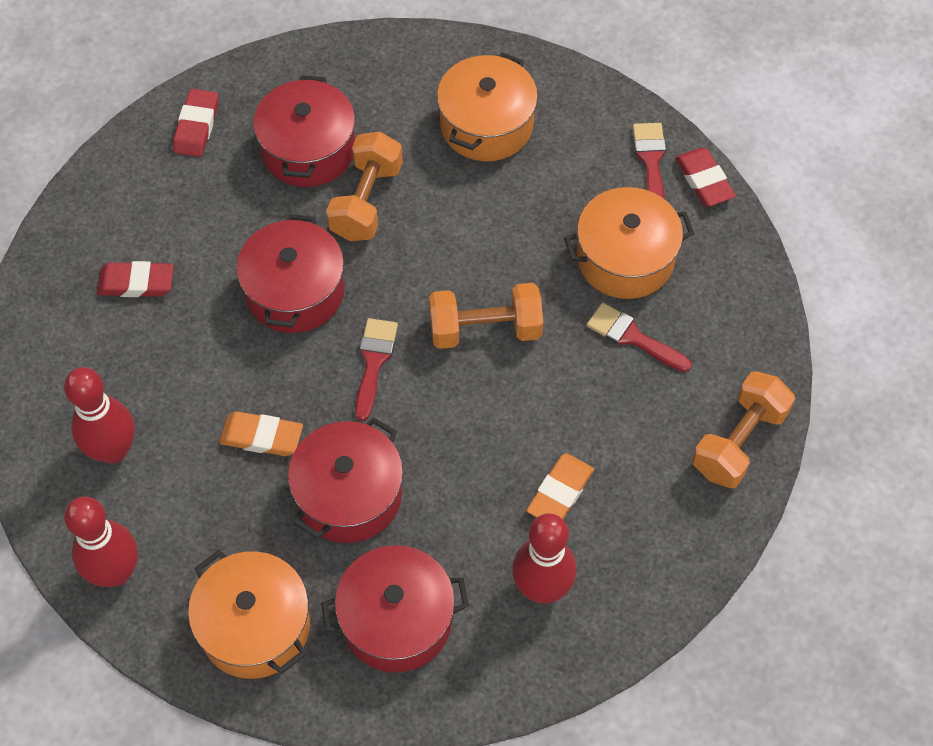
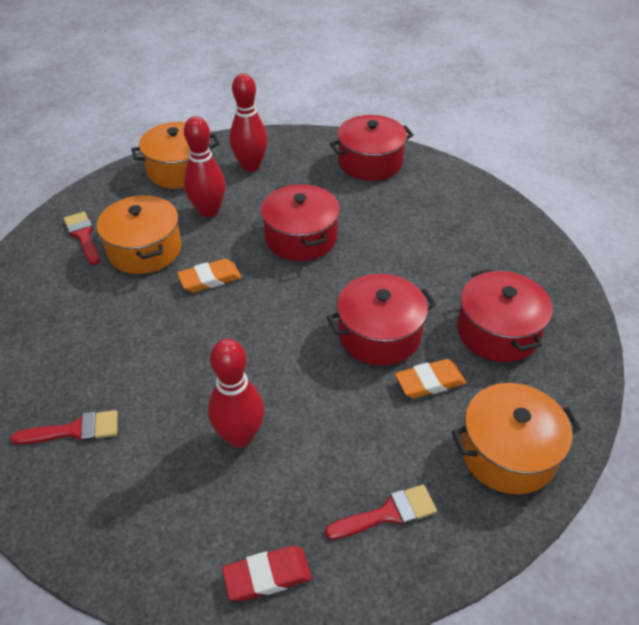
orange dumbbell: [326,132,403,241] [429,283,543,349] [692,371,795,488] = 3 -> none = 0
red eraser: [97,261,174,297] [173,89,218,157] [675,148,736,206] = 3 -> [222,546,312,602] = 1

